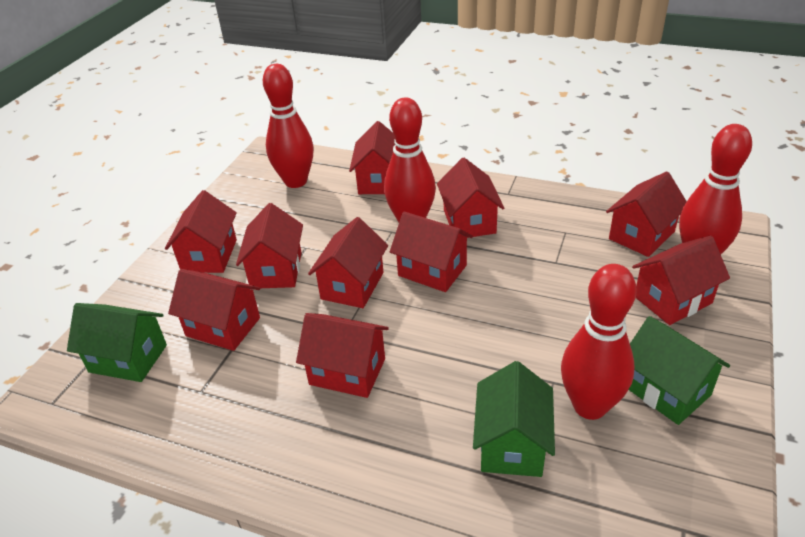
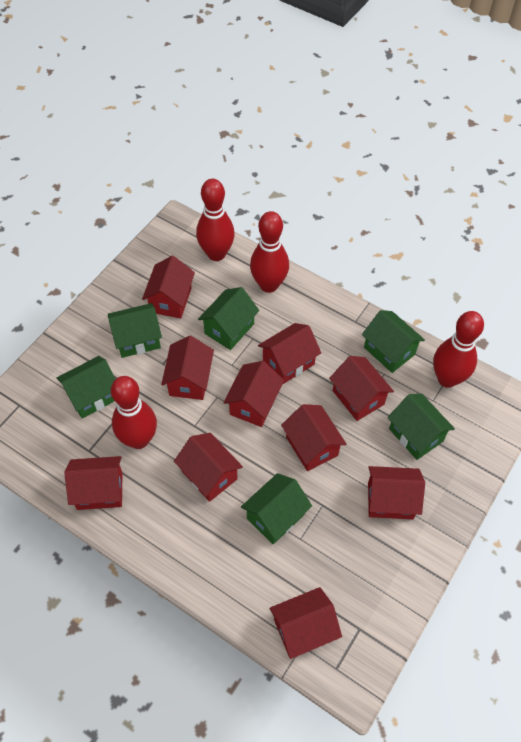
green house: [67,303,167,382] [473,361,555,477] [629,316,730,425] = 3 -> [57,356,115,419] [108,303,162,358] [198,287,259,350] [241,473,312,544] [362,310,425,373] [387,394,455,460] = 6

